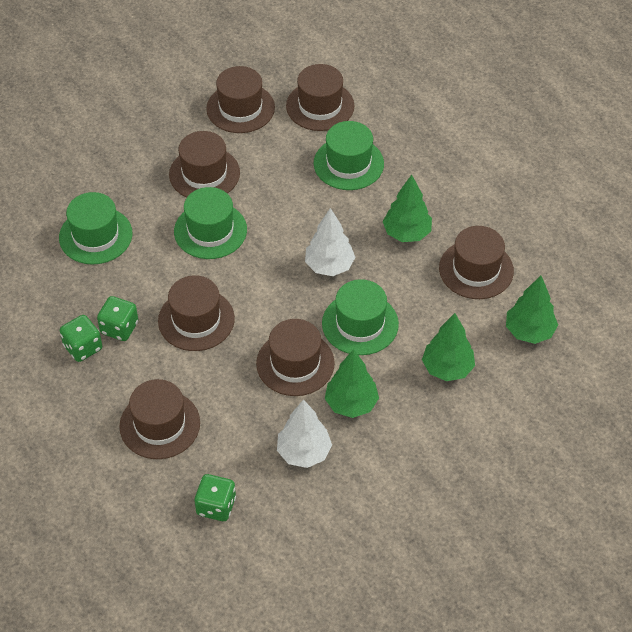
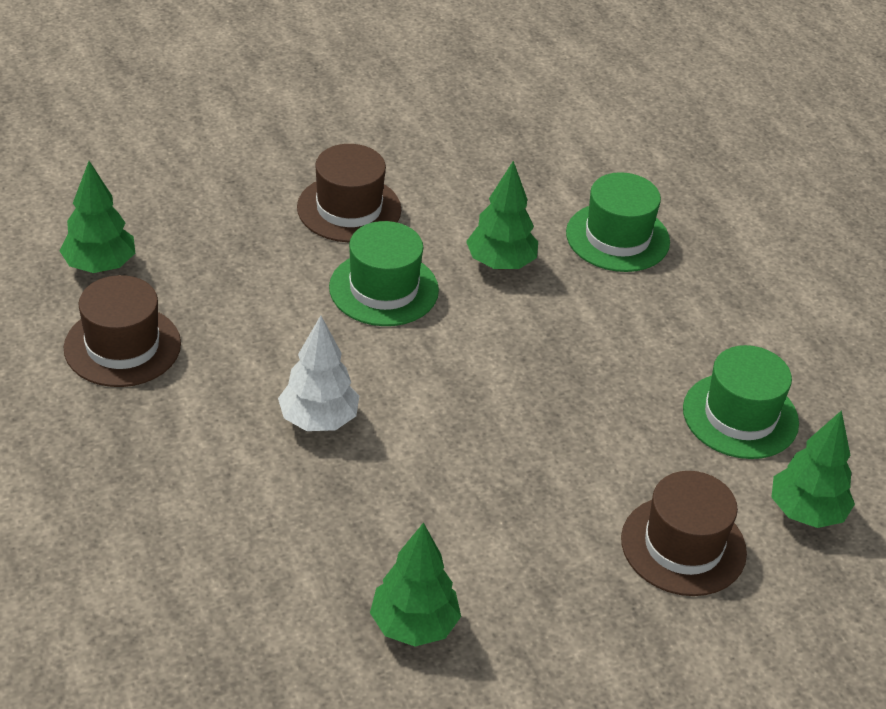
brown hat: [119,379,200,459] [158,275,235,351] [169,131,240,197] [206,66,275,133] [256,319,335,396] [286,64,354,131] [439,226,514,299] = 7 -> [64,275,181,387] [297,144,401,242] [621,471,747,596] = 3
green dice: [60,315,102,362] [97,296,138,341] [195,474,236,521] = 3 -> none = 0
green hat: [59,192,132,265] [174,187,247,259] [314,121,384,190] [322,279,399,355] = 4 -> [329,221,439,326] [566,172,670,272] [683,345,799,459] = 3
white tree: [277,399,332,468] [305,208,355,276] = 2 -> [278,315,359,431] = 1

